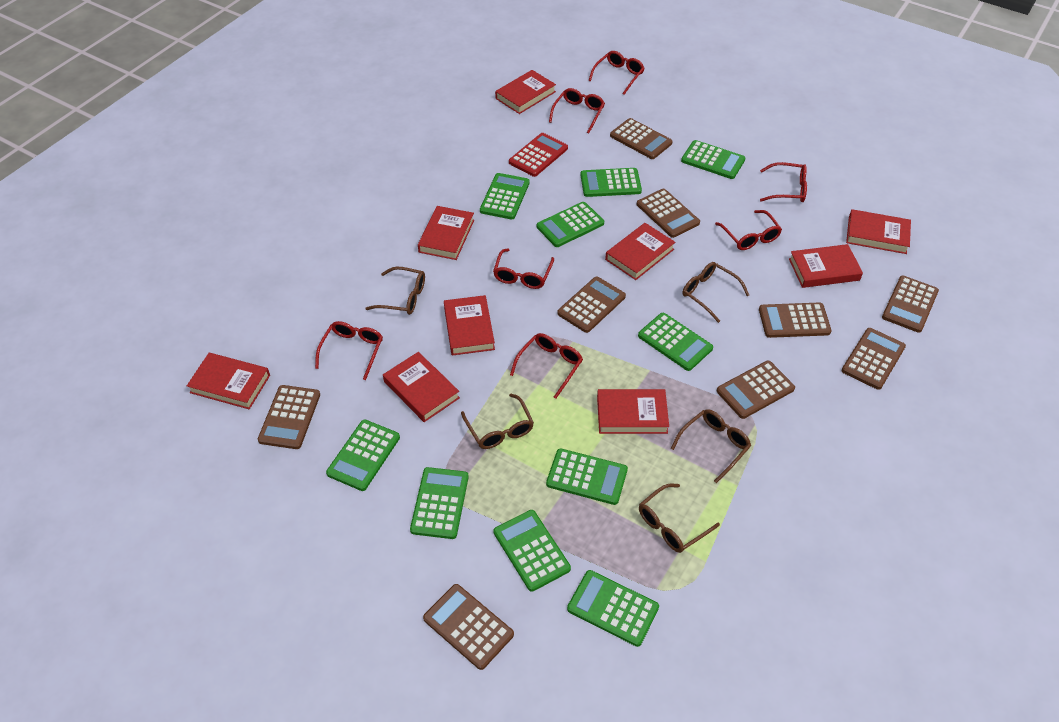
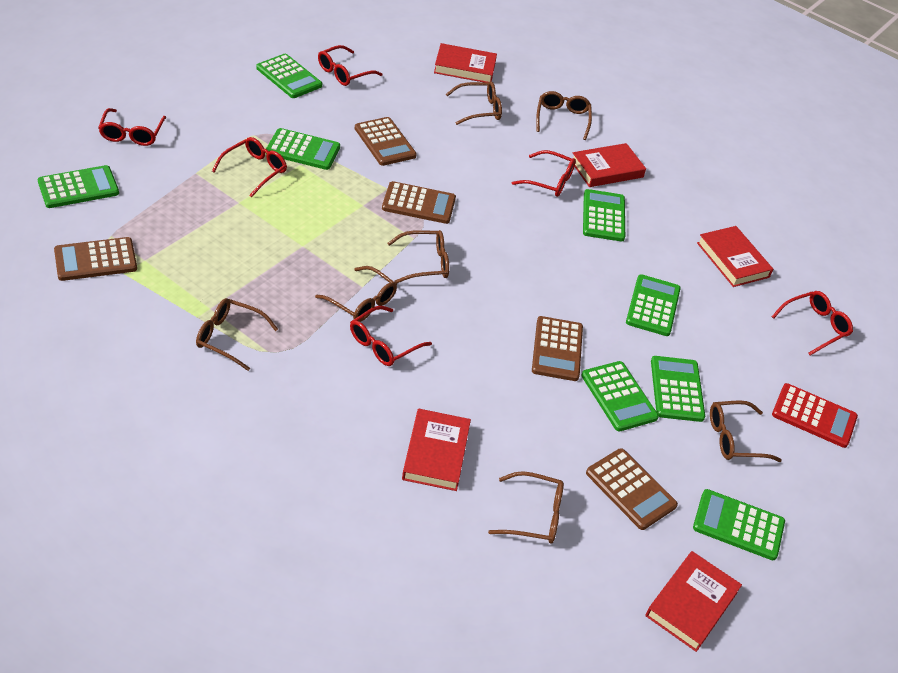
brown calculator: [258,385,320,449] [423,584,514,670] [557,276,626,333] [610,118,673,159] [637,189,700,238] [717,361,795,419] [759,303,832,338] [842,328,906,390] [882,276,939,333] = 9 -> [54,237,137,281] [355,117,417,166] [382,181,456,224] [532,316,583,381] [586,448,678,530] = 5
brown glasses: [365,267,425,315] [461,394,534,449] [639,483,720,553] [671,409,751,483] [682,262,749,323] = 5 -> [196,298,278,371] [315,266,397,322] [388,230,449,284] [446,81,502,125] [488,471,564,544] [536,91,592,140] [710,400,782,462] = 7
green calculator: [326,420,400,491] [410,467,469,539] [480,173,530,220] [494,510,571,592] [537,202,604,247] [546,448,628,505] [567,570,659,647] [581,168,642,197] [638,313,713,371] [681,140,746,179] = 10 -> [38,165,119,208] [256,54,322,98] [266,128,340,170] [581,361,659,431] [583,189,625,241] [626,274,681,336] [651,356,705,422] [693,489,785,560] = 8
red book: [187,353,270,409] [383,352,460,422] [418,206,474,260] [444,295,495,356] [495,70,556,114] [597,389,669,434] [605,223,675,280] [789,244,863,288] [846,209,911,254] = 9 -> [402,409,471,491] [434,43,497,82] [573,143,646,187] [645,551,742,652] [697,226,773,287] = 5
red glasses: [315,321,383,380] [493,249,554,289] [510,333,583,399] [549,88,605,133] [588,51,645,95] [715,210,782,250] [760,162,807,202] = 7 -> [98,108,167,146] [212,137,287,198] [318,45,383,86] [350,306,432,366] [512,150,576,197] [772,291,853,355] = 6

